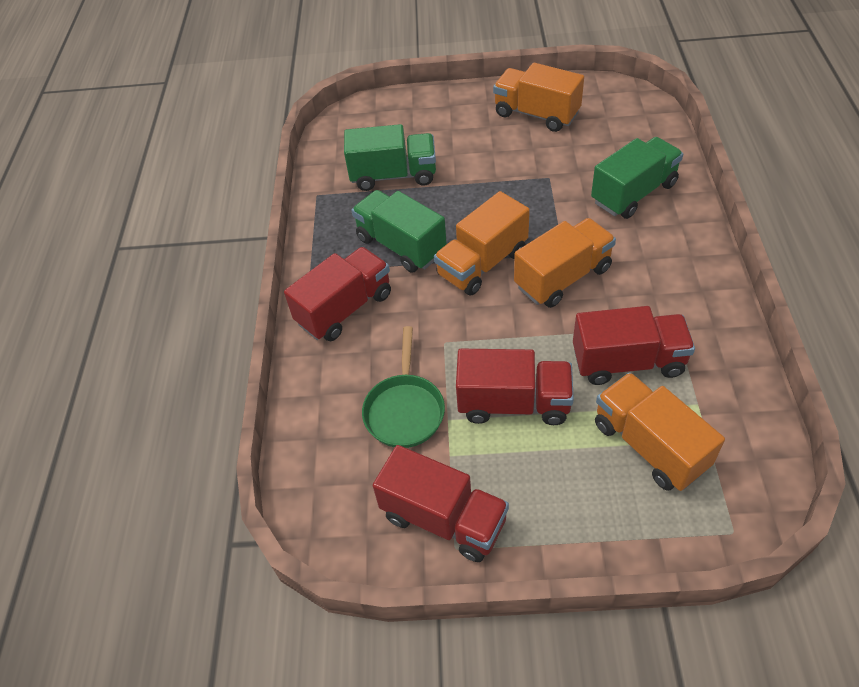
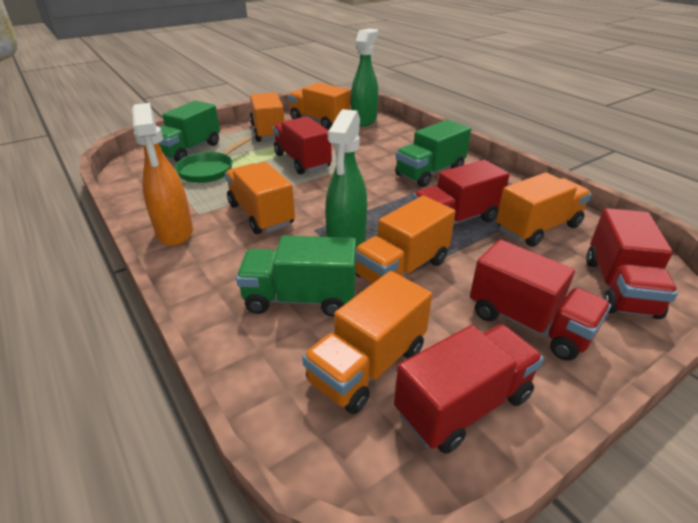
green spray bottle: none = 0 -> [325,109,367,247] [351,29,378,127] = 2
orange spray bottle: none = 0 -> [132,103,193,246] = 1
orange truck: [434,191,530,296] [493,63,584,132] [514,218,616,308] [595,372,725,491] = 4 -> [225,162,295,234] [250,92,284,142] [288,82,350,130] [302,271,432,414] [356,196,455,284] [496,172,592,247] = 6
red truck: [284,247,391,341] [373,445,509,562] [456,349,574,425] [573,306,695,385] = 4 -> [273,116,332,174] [394,324,544,454] [412,160,510,225] [470,239,611,361] [586,208,678,319] = 5

